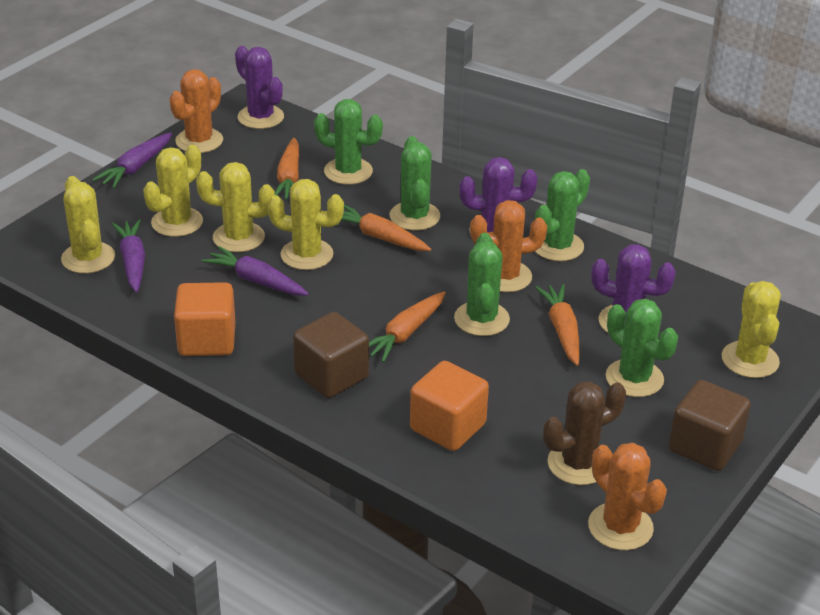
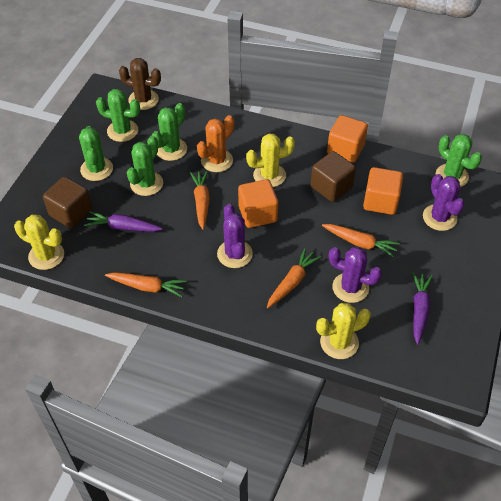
orange cactus: [169,69,223,153] [470,200,547,292] [588,443,667,550] = 3 -> [197,115,234,172] = 1
orange cube: [174,282,235,356] [410,361,489,451] = 2 -> [238,179,278,228] [327,115,368,162] [363,167,403,215] = 3
purple carrot: [92,132,172,188] [112,219,145,293] [202,246,309,295] = 3 -> [84,211,163,232] [413,272,433,345] = 2
yellow cactus: [61,176,115,274] [143,145,203,237] [196,162,275,252] [267,179,344,270] [722,281,781,378] = 5 -> [14,215,64,270] [246,133,295,187] [316,303,371,359] = 3

